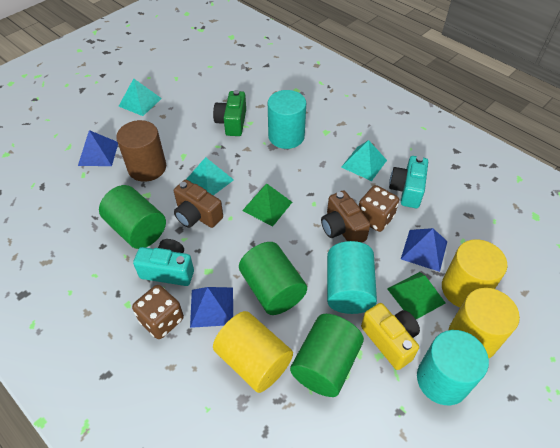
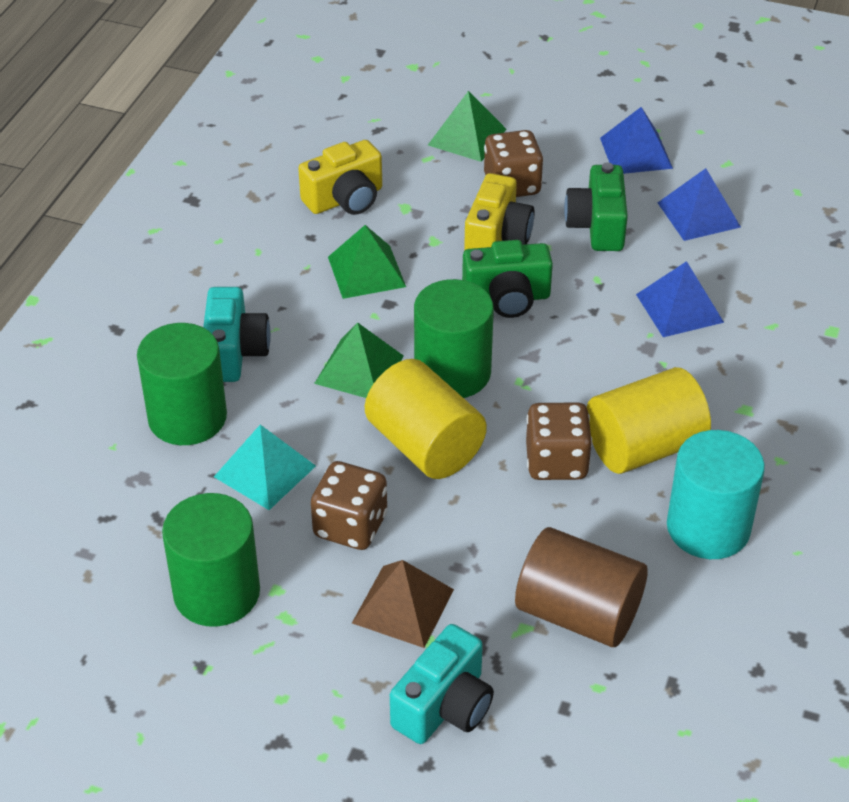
brown camera: [174,180,223,228] [321,190,370,243] = 2 -> none = 0
brown dice: [132,285,184,339] [359,185,399,232] = 2 -> [311,461,387,550] [484,130,544,197] [526,402,592,480] = 3
brown pyramid: none = 0 -> [352,560,454,648] = 1
green camera: [213,90,246,136] = 1 -> [462,240,553,318] [564,162,628,251] = 2
green pyramid: [242,184,292,226] [387,272,445,319] = 2 -> [314,322,404,398] [328,225,406,299] [428,91,506,162] = 3
turquoise cylinder: [268,90,306,149] [327,241,377,314] [417,330,489,405] = 3 -> [667,430,765,559] = 1
turquoise pyramid: [119,79,162,116] [186,157,234,195] [341,140,387,181] = 3 -> [214,425,316,510] = 1
yellow camera: [361,303,420,370] = 1 -> [298,140,382,215] [464,173,535,251] = 2
yellow cylinder: [213,311,293,393] [442,239,507,307] [449,288,520,359] = 3 -> [365,359,487,479] [587,367,711,474] = 2

